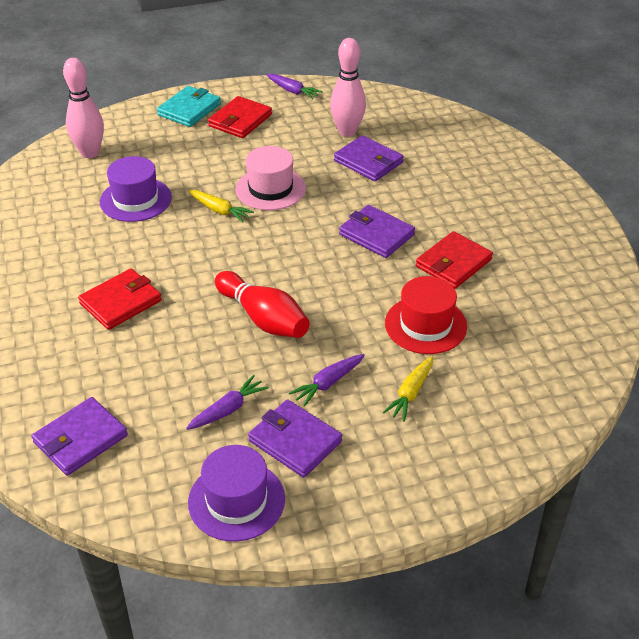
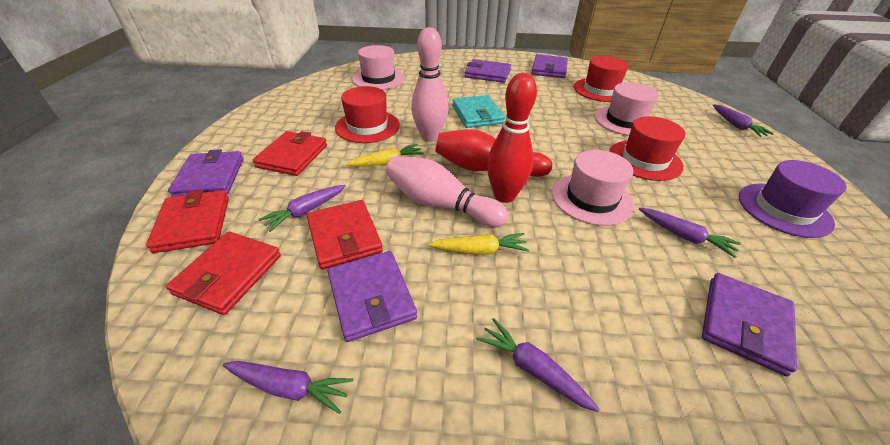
pink hat: [236,146,306,210] = 1 -> [352,45,405,90] [552,150,634,226] [594,82,659,136] = 3
purple carrot: [186,375,269,430] [266,74,323,100] [289,354,365,407] = 3 -> [223,361,354,414] [258,185,346,232] [476,318,600,412] [639,208,741,258] [713,105,774,137] = 5
purple hat: [100,156,172,222] [188,445,285,542] = 2 -> [739,160,847,238] = 1
purple wallet: [31,397,128,476] [248,399,342,478] [334,135,404,181] [339,205,415,258] = 4 -> [168,149,243,197] [328,251,417,342] [465,59,511,83] [532,54,568,78] [702,273,797,376] = 5
red bowling pin: [215,271,310,338] = 1 -> [435,129,552,177] [487,73,537,203] = 2
red hat: [385,276,467,354] = 1 -> [335,86,400,143] [574,56,628,102] [609,116,685,181] = 3
red wallet: [78,269,162,330] [208,96,272,138] [416,231,493,289] = 3 -> [146,190,229,253] [166,232,281,315] [253,131,327,176] [307,200,383,269] = 4

